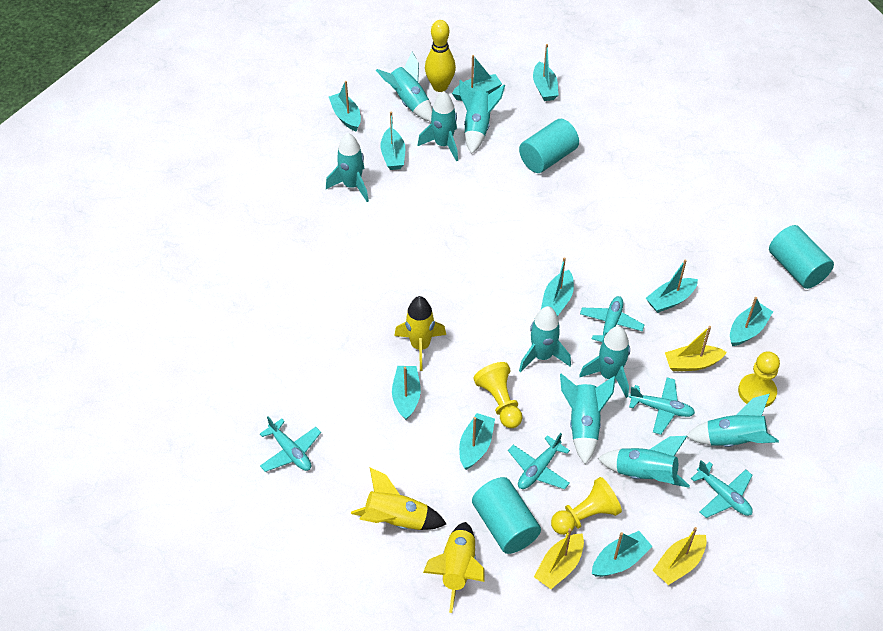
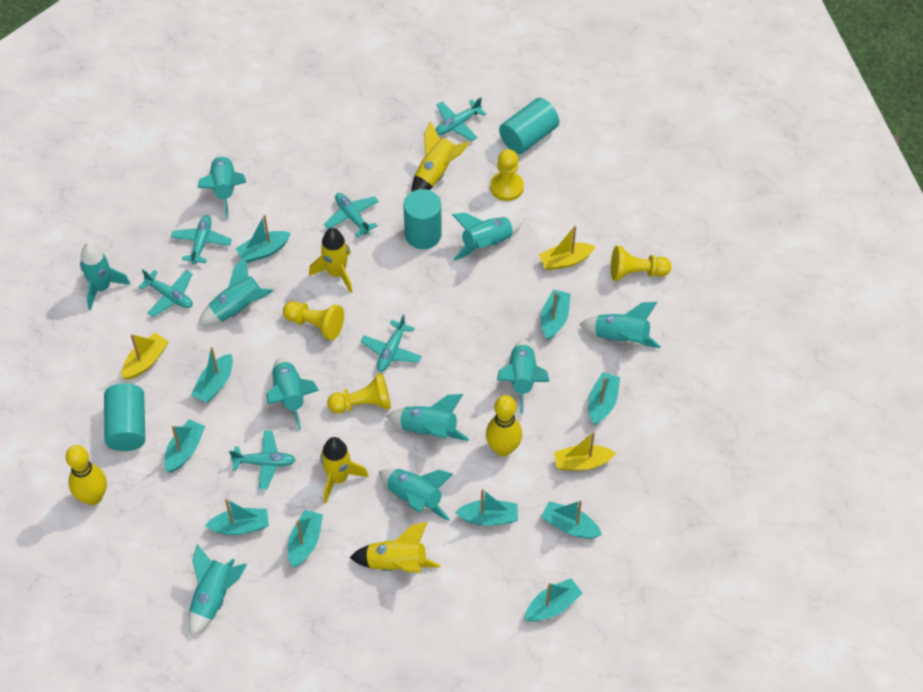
turquoise plane: [260,416,321,472] [508,433,570,489] [580,296,644,342] [629,378,695,435] [691,460,753,518] = 5 -> [139,270,193,317] [171,215,232,265] [229,431,296,490] [324,193,379,237] [360,315,422,372] [436,97,486,141] = 6
turquoise rocket: [326,133,369,202] [376,52,432,122] [418,91,458,161] [459,79,505,154] [519,306,571,372] [560,373,616,464] [579,326,630,398] [598,436,690,488] [686,394,779,447] = 9 -> [80,242,130,310] [188,544,247,638] [198,154,246,219] [198,256,273,326] [266,358,319,430] [379,468,453,521] [386,394,469,441] [452,212,522,260] [497,340,550,414] [579,302,661,348] = 10
yellow bowling pin: [425,20,456,92] = 1 -> [66,445,107,505] [486,395,522,456] = 2
yellow pawn: [473,362,523,428] [551,477,622,535] [738,352,780,407] = 3 -> [283,301,344,340] [327,373,391,414] [490,149,524,201] [611,246,672,281] = 4
yellow rocket: [351,468,446,530] [394,296,446,371] [423,522,485,613] = 3 -> [309,228,352,293] [320,437,368,503] [349,522,441,573] [411,121,470,192] = 4

